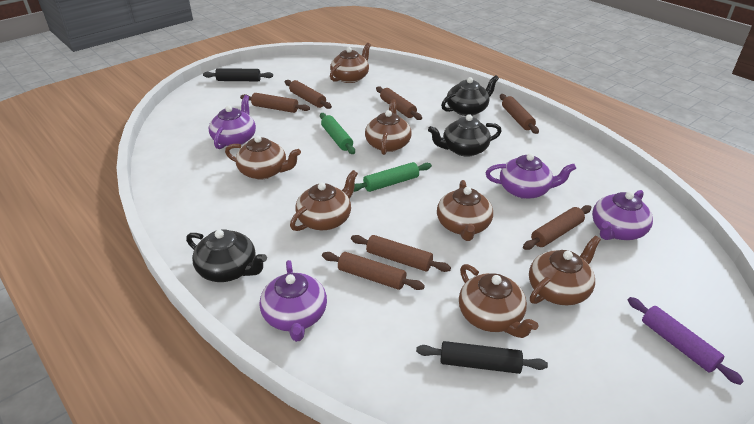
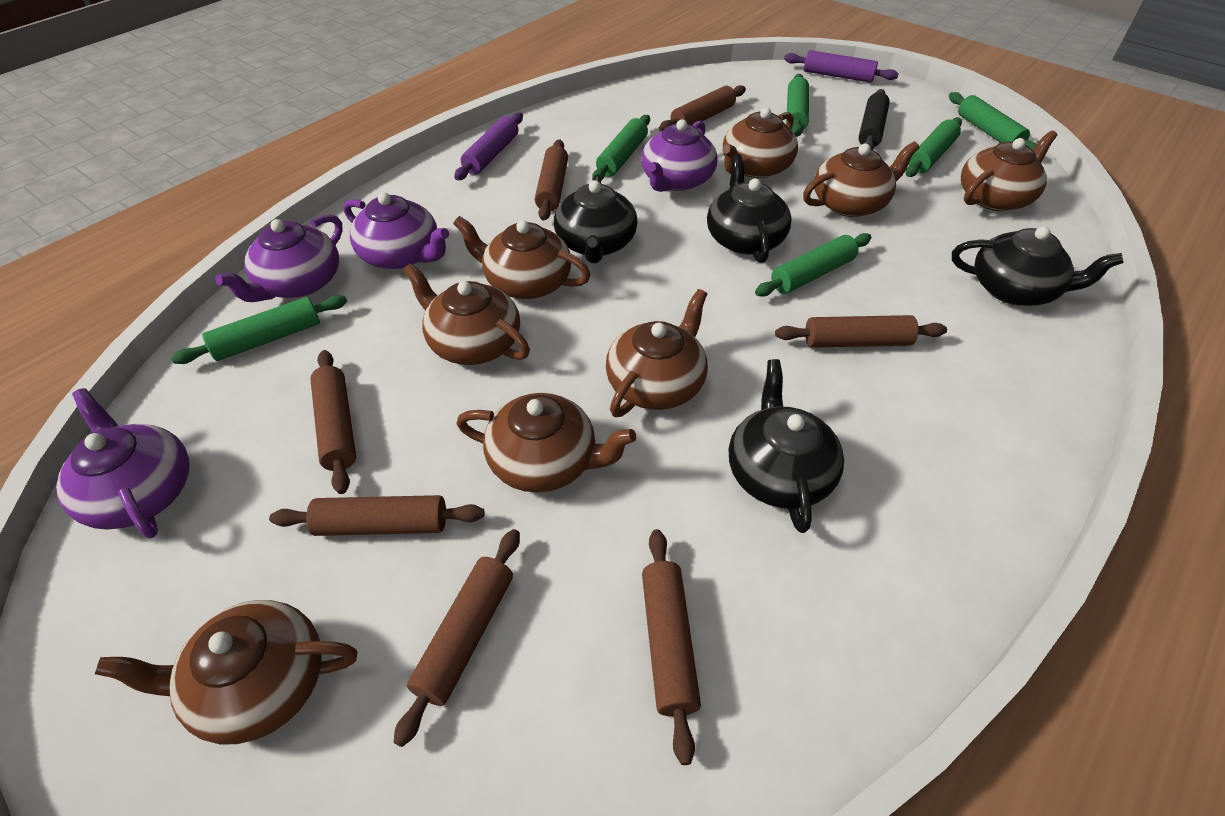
black rolling pin: [203,68,273,81] [416,341,548,374] = 2 -> [859,89,890,150] = 1
black teapot: [186,229,267,282] [428,114,502,157] [441,75,499,116] = 3 -> [554,174,638,263] [707,154,792,263] [729,359,844,533] [952,226,1123,306] = 4
brown teapot: [225,136,301,180] [290,170,358,231] [330,43,371,83] [365,99,412,155] [437,180,493,241] [459,264,539,338] [529,236,601,305] = 7 -> [95,600,358,744] [403,263,530,365] [453,216,591,299] [456,393,636,493] [606,289,708,417] [722,107,798,178] [803,141,919,217] [961,130,1057,211] = 8
green rolling pin: [320,113,355,154] [354,162,432,192] = 2 -> [171,295,347,364] [592,115,650,181] [755,233,872,297] [786,74,809,137] [905,117,962,177] [949,92,1037,150] = 6
purple rolling pin: [628,297,744,385] = 1 -> [454,113,523,180] [784,50,899,83] = 2

